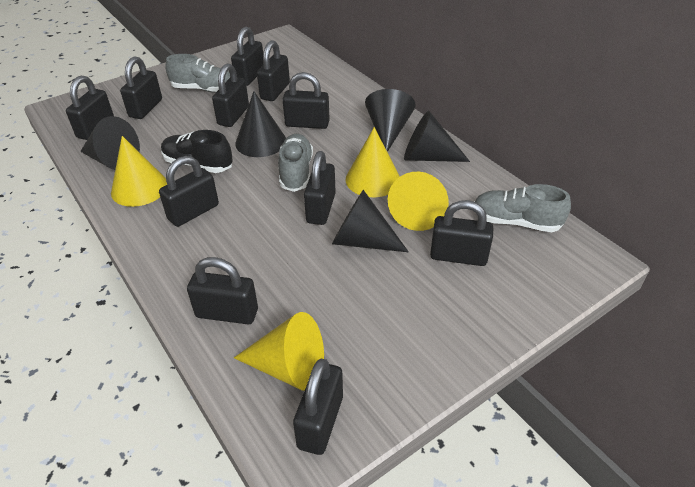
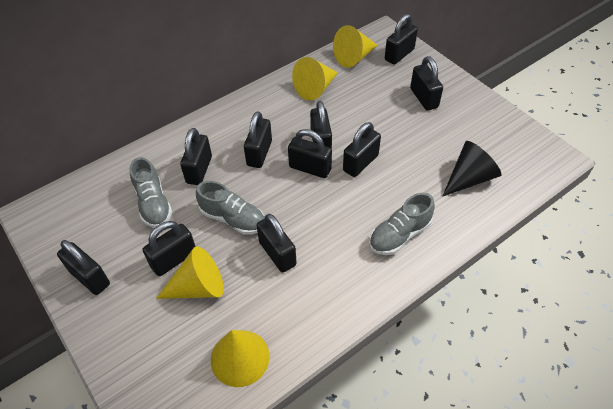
black cone: [80,116,140,170] [235,91,286,157] [332,190,409,252] [365,89,416,152] [404,111,470,162] = 5 -> [442,141,501,197] = 1
black padlock: [66,76,114,140] [120,56,162,119] [159,156,219,227] [187,257,258,324] [212,63,249,127] [231,27,264,86] [257,40,290,101] [282,72,330,129] [293,359,343,455] [304,151,336,225] [430,200,493,266] = 11 -> [57,240,110,295] [143,221,196,276] [180,128,212,185] [244,111,272,168] [256,214,297,273] [288,129,332,178] [310,101,332,149] [343,122,381,177] [385,14,418,65] [410,56,443,111] = 10
black shoe: [161,130,233,173] = 1 -> none = 0

